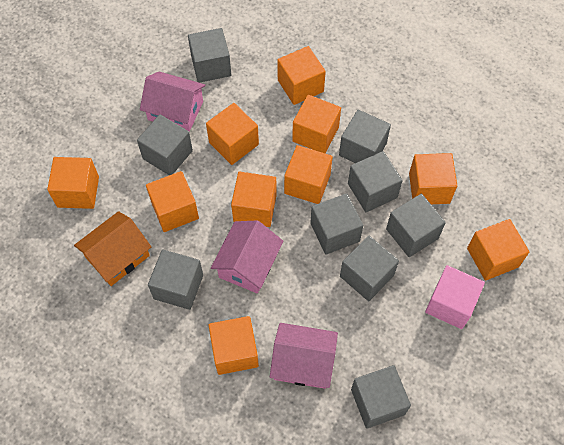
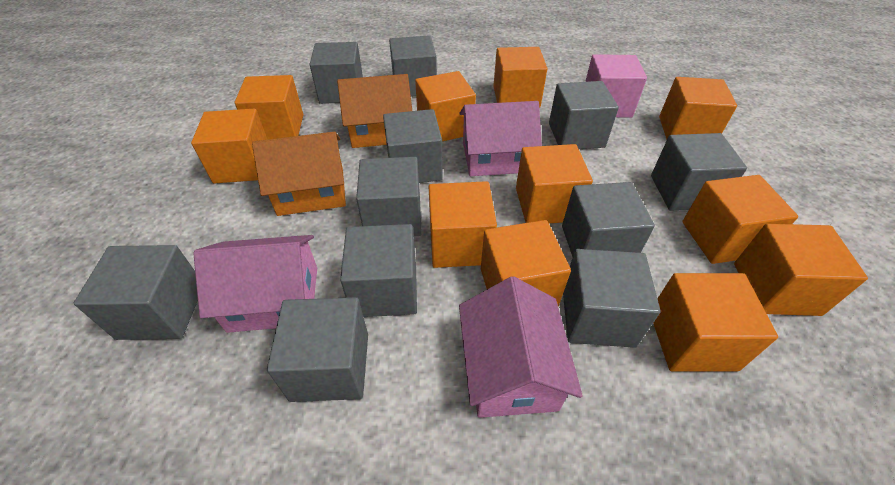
grey cube: [137,114,193,175] [148,249,203,310] [188,28,231,83] [310,193,363,255] [339,110,391,163] [340,236,399,301] [348,151,403,212] [351,365,411,429] [386,194,446,257] = 9 -> [74,245,198,340] [267,297,368,402] [310,42,363,104] [340,224,417,317] [356,157,422,236] [383,109,443,183] [389,35,437,97] [549,81,619,149] [562,182,655,257] [563,249,661,348] [651,133,747,211] = 11
orange cube: [47,157,99,209] [146,171,199,232] [206,103,259,165] [209,316,259,375] [231,172,277,227] [277,46,326,105] [284,145,333,204] [292,95,341,153] [409,153,457,204] [467,219,529,281] = 10 -> [191,109,268,184] [235,75,303,139] [415,71,476,141] [429,181,497,268] [481,220,571,307] [493,47,547,108] [516,144,593,223] [653,273,778,371] [659,77,737,140] [682,175,798,264] [734,224,868,316] = 11
orange house: [74,211,151,286] = 1 -> [252,132,346,216] [337,74,412,148] = 2

